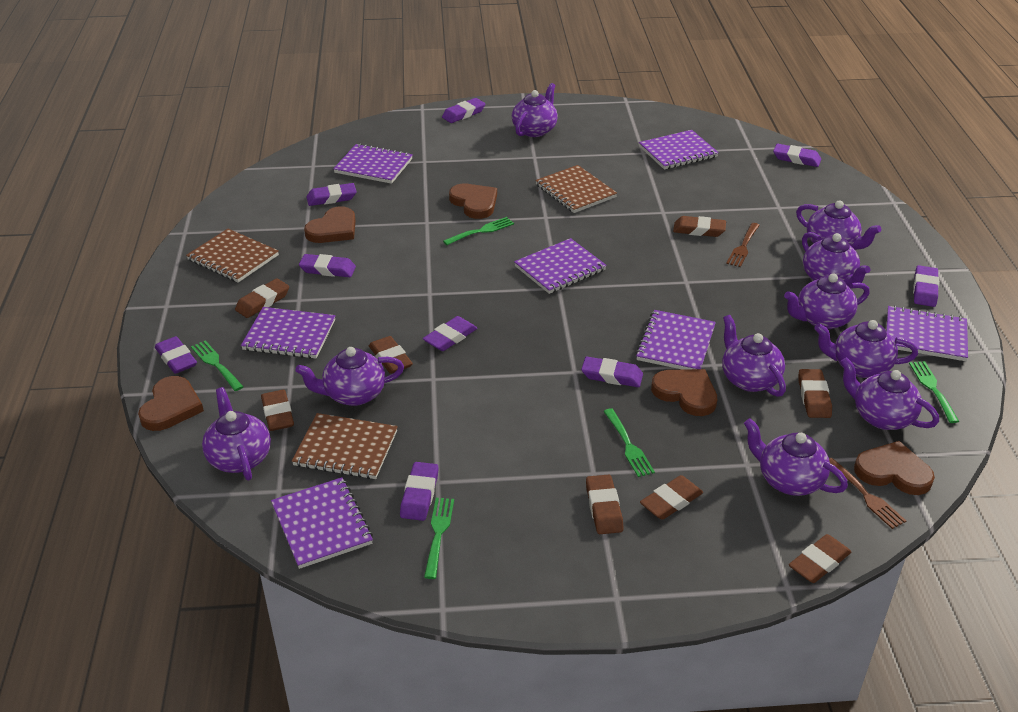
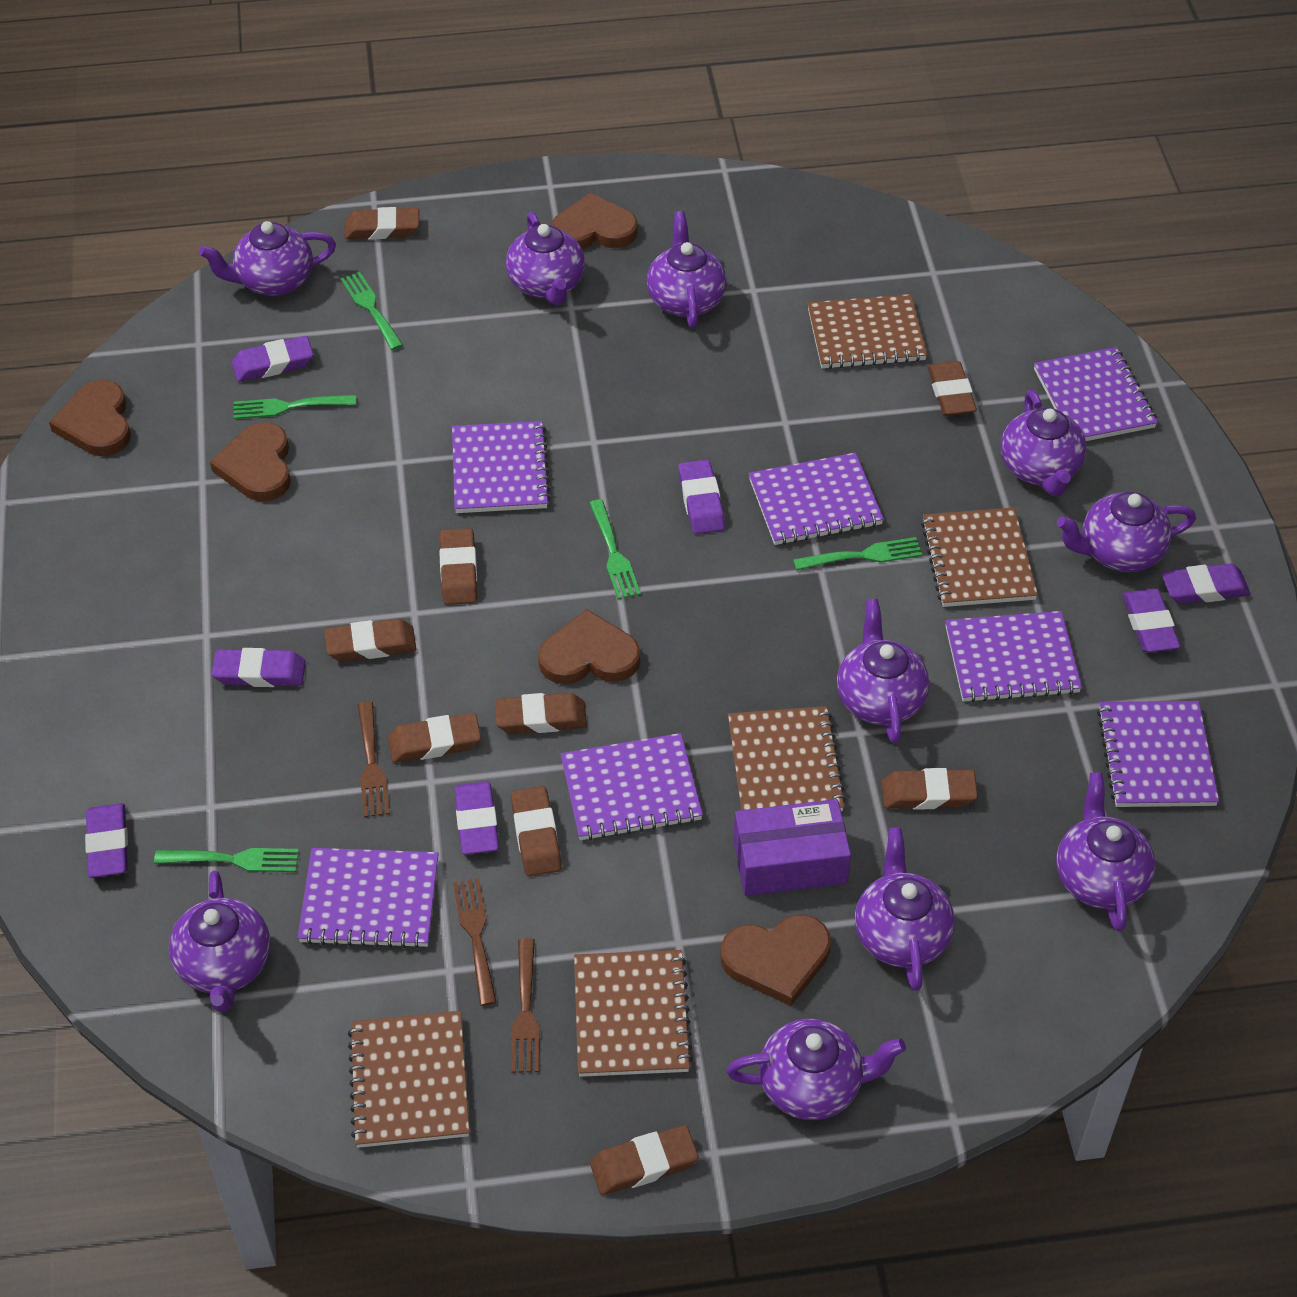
brown eraser: [235,278,289,318] [261,390,294,431] [369,336,413,374] [586,475,624,534] [640,475,703,520] [673,216,726,237] [789,534,851,583] [799,369,832,418] = 8 -> [325,619,416,661] [344,207,419,240] [388,713,481,763] [439,528,477,605] [495,693,587,734] [511,786,562,877] [590,1125,699,1195] [881,768,978,810] [928,361,977,416] = 9
brown fork: [726,223,760,267] [829,458,906,529] = 2 -> [358,701,390,818] [453,878,497,1006] [511,938,539,1073] = 3
brown notebook: [186,229,279,283] [292,413,398,479] [535,165,617,213] = 3 -> [348,1011,469,1148] [574,950,693,1077] [728,706,846,811] [807,294,927,369] [921,507,1038,607] = 5
purple box: none = 0 -> [733,799,851,896] = 1
purple eraser: [155,336,197,374] [299,254,356,277] [306,183,357,206] [400,462,439,521] [423,316,477,351] [442,98,485,123] [581,357,643,387] [773,144,821,167] [913,265,939,307] = 9 -> [85,803,128,878] [212,648,306,687] [232,336,313,382] [454,781,499,855] [678,460,725,534] [1122,589,1181,652] [1162,563,1251,604] = 7

